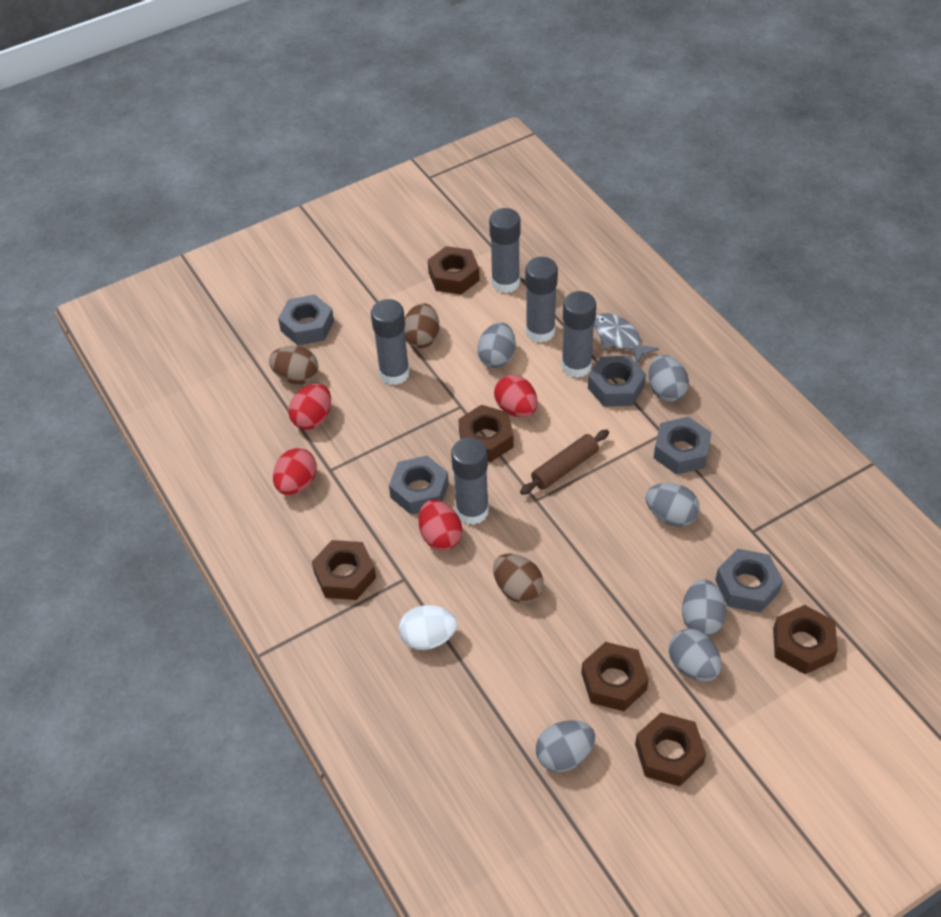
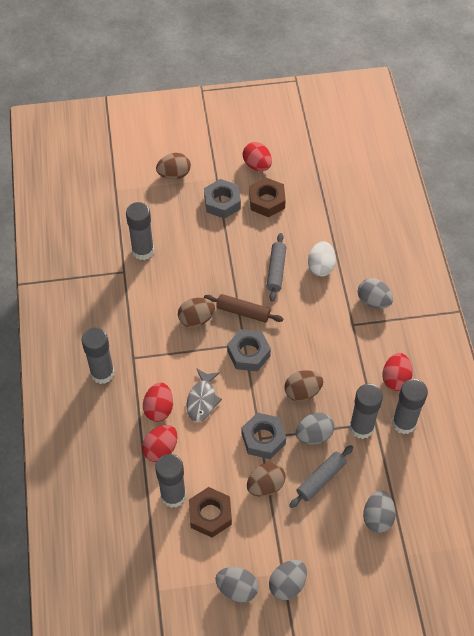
brown egg: [269,346,318,384] [404,303,439,348] [493,553,544,603] = 3 -> [156,153,191,180] [178,298,215,328] [247,462,286,497] [284,370,323,402] = 4
brown nut: [312,540,376,600] [428,246,480,294] [458,405,514,462] [581,642,649,711] [635,713,706,786] [773,605,838,674] = 6 -> [189,487,232,538] [249,177,286,217] = 2
grey egg: [477,322,516,368] [536,720,595,772] [646,483,700,527] [648,355,689,402] [669,629,721,681] [682,579,726,636] = 6 -> [215,567,258,603] [269,560,307,600] [295,412,334,444] [358,278,393,309] [363,490,396,533] = 5
grey nut: [278,295,334,345] [389,455,449,515] [588,356,646,407] [654,417,712,475] [715,549,783,613] = 5 -> [204,179,241,219] [227,329,271,371] [242,413,286,459] = 3
grey rolling pin: none = 0 -> [266,233,286,302] [289,445,353,508] = 2

